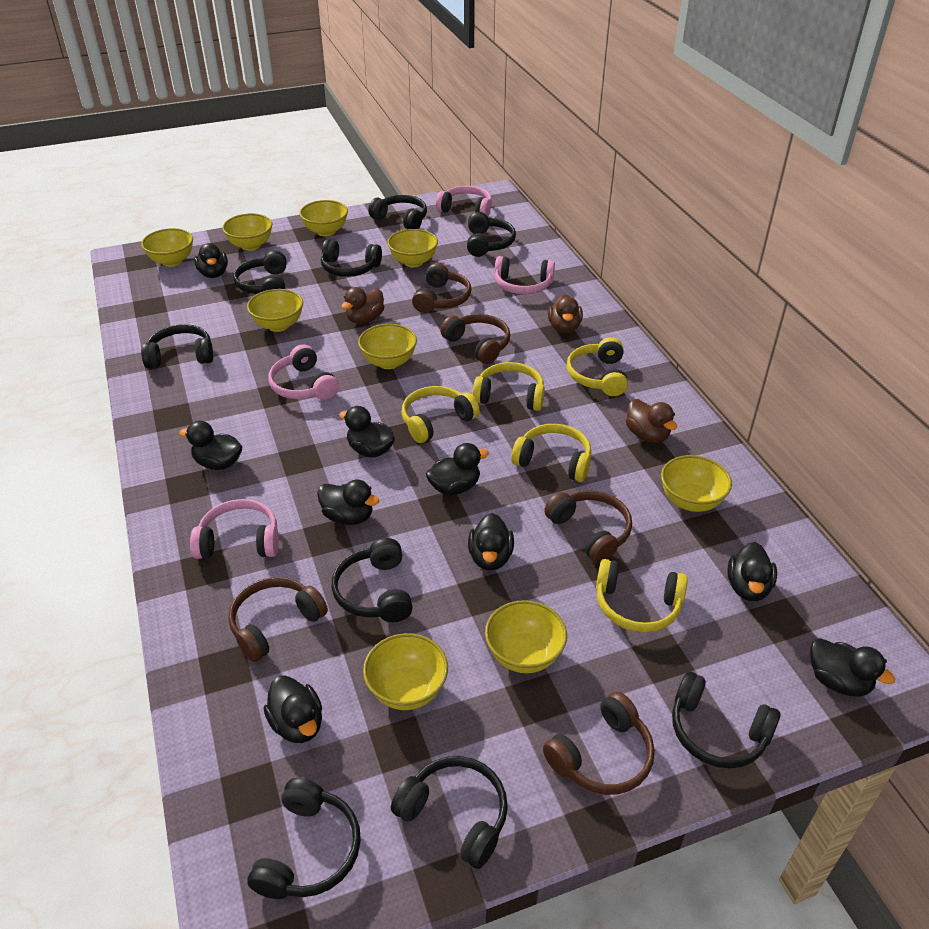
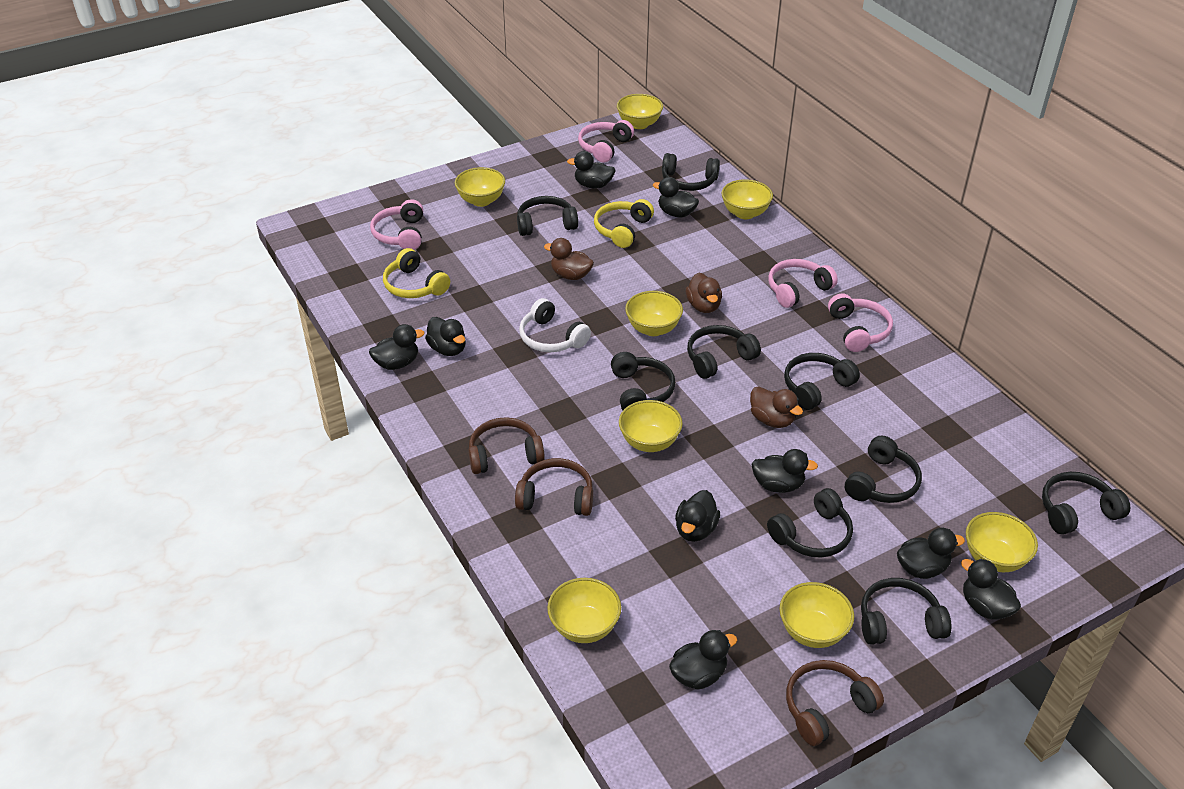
brown headphones: [228,577,328,662] [412,263,472,313] [440,314,510,364] [543,691,655,795] [544,490,632,564] = 5 -> [468,417,545,474] [515,458,593,516] [786,660,884,746] = 3
white headphones: none = 0 -> [519,298,591,352] = 1
yellow bowl: [141,228,193,267] [222,213,273,251] [247,289,303,332] [300,200,348,236] [358,324,417,369] [363,633,448,710] [387,229,438,267] [485,600,567,673] [661,455,732,512] = 9 -> [455,167,505,207] [547,578,621,643] [617,94,663,129] [619,400,683,452] [625,291,683,336] [721,179,773,219] [779,582,854,648] [966,512,1038,572] = 8
yellow headphones: [401,386,480,443] [472,362,545,411] [511,424,592,482] [566,337,628,396] [596,559,688,633] = 5 -> [383,248,450,298] [594,199,654,248] = 2

